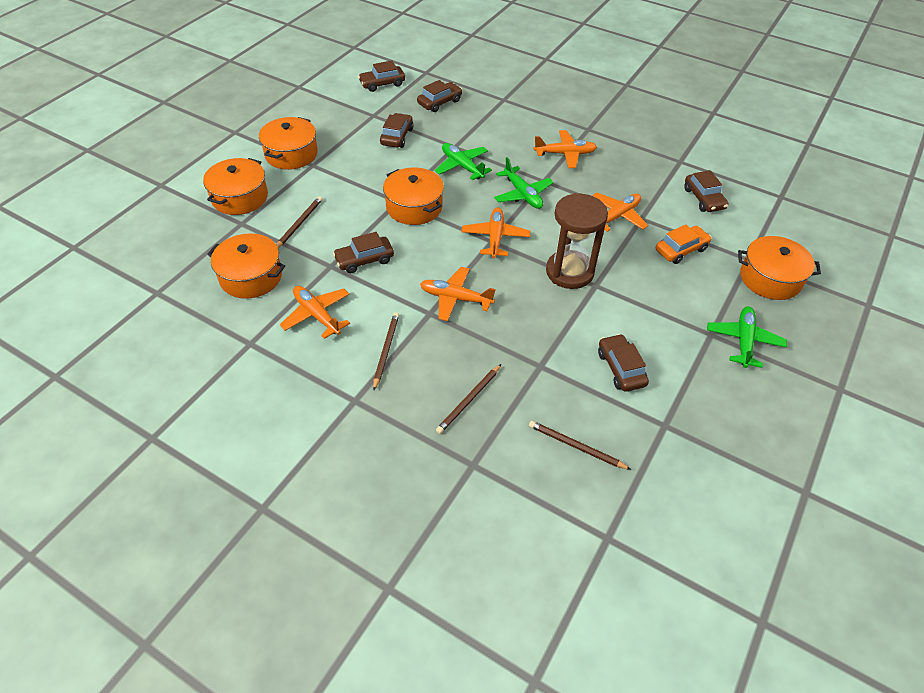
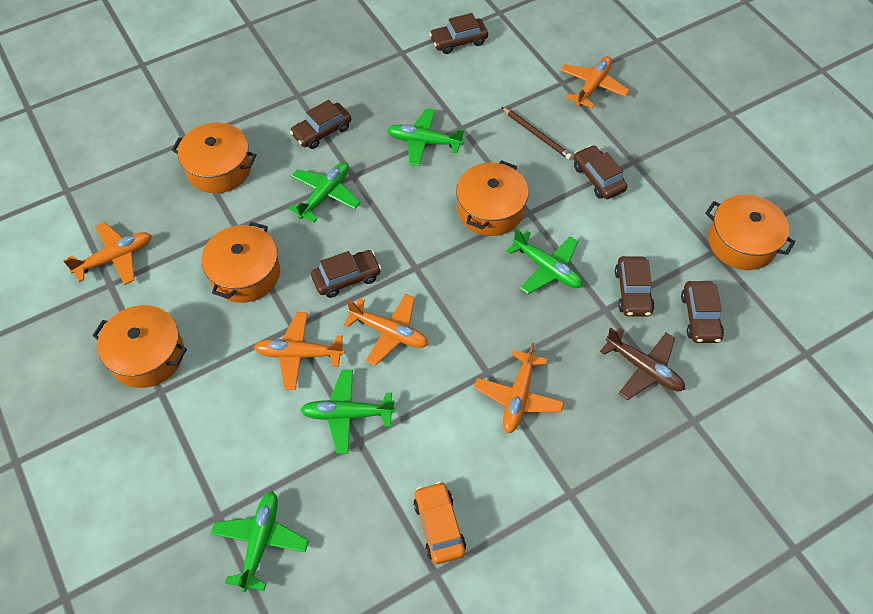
brown hourglass: [546,193,608,289] = 1 -> none = 0
brown pencil: [277,196,322,248] [373,312,399,390] [436,364,501,434] [529,421,631,470] = 4 -> [502,107,572,160] = 1
brown plane: none = 0 -> [600,327,685,400] = 1
green plane: [435,143,492,180] [494,157,553,209] [707,306,787,368] = 3 -> [211,491,309,592] [288,162,360,222] [301,370,395,454] [387,108,464,166] [506,228,582,294] = 5

